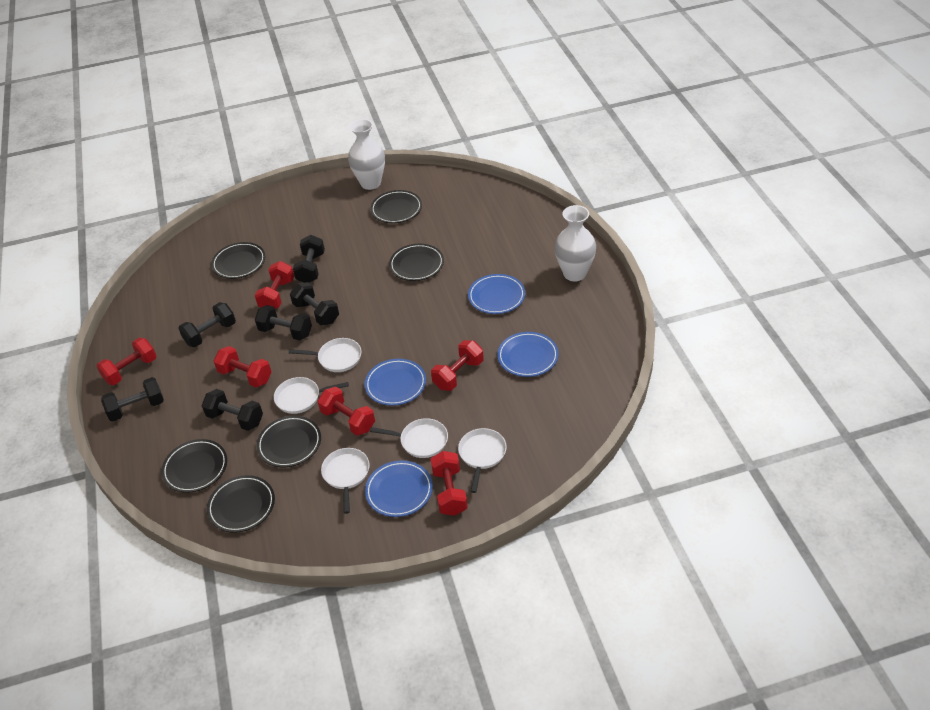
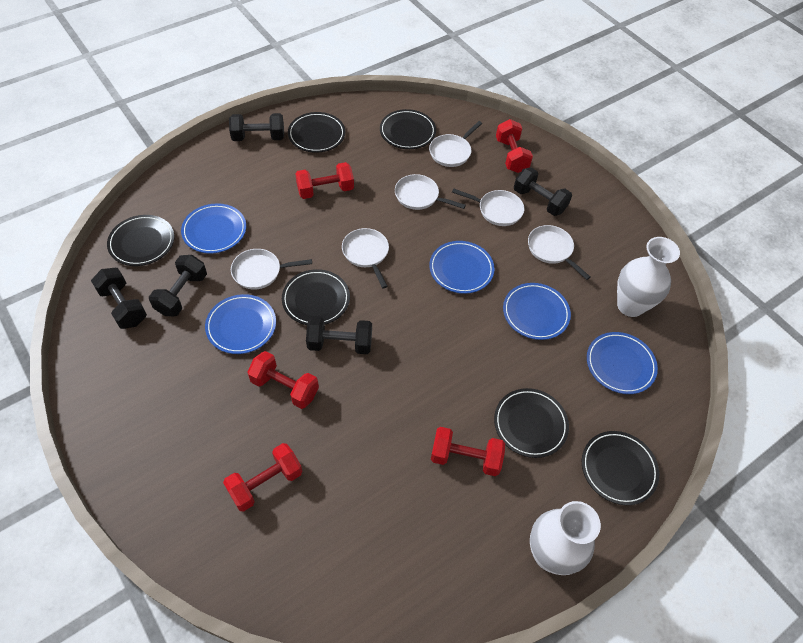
black dumbbell: [101,377,164,422] [178,302,236,347] [201,389,263,431] [255,305,312,340] [290,282,339,326] [293,235,325,283] = 6 -> [91,268,147,329] [149,255,207,316] [229,113,284,141] [306,317,372,354] [514,167,572,216] = 5
blue plate: [365,359,426,406] [365,460,433,517] [468,274,525,314] [497,332,559,377] = 4 -> [181,203,246,254] [205,294,276,354] [429,241,495,294] [503,283,571,340] [587,332,658,394] = 5
red dumbbell: [96,338,157,385] [214,346,272,388] [255,261,294,309] [318,387,375,436] [431,340,484,391] [431,451,468,516] = 6 -> [223,443,302,512] [247,351,319,409] [295,162,354,199] [431,427,505,476] [496,119,533,173] = 5
white pan: [274,377,349,414] [289,338,361,372] [321,448,369,514] [370,418,448,458] [458,428,507,493] = 5 -> [231,249,312,290] [342,228,389,288] [395,174,466,210] [429,121,482,167] [452,188,524,226] [528,225,590,280] = 6

